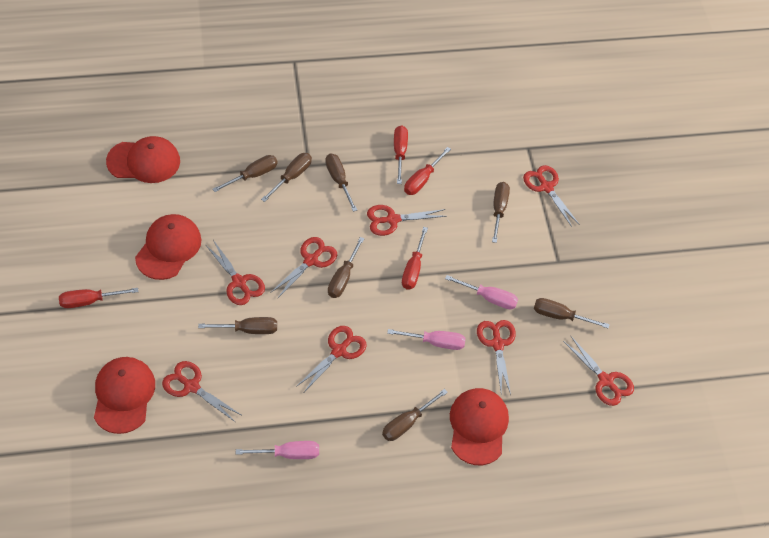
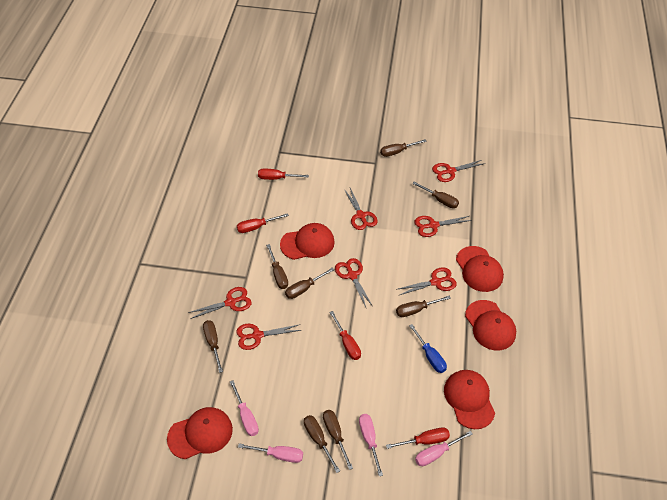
blue screwdriver: none = 0 -> [409,324,447,373] = 1
pink screwdriver: [236,441,319,459] [387,329,465,350] [445,275,518,309] = 3 -> [230,381,259,436] [238,443,303,463] [359,414,383,476] [415,431,472,466] = 4
red cap: [94,357,155,434] [106,136,180,183] [135,214,201,280] [450,388,509,465] = 4 -> [167,407,233,459] [280,223,335,260] [444,370,495,429] [456,246,504,292] [465,300,516,350] = 5
red scissors: [162,361,241,422] [206,240,265,305] [270,237,337,299] [296,326,367,392] [367,205,446,236] [477,320,516,395] [523,165,579,227] [563,336,634,406] = 8 -> [188,287,252,319] [236,324,301,350] [335,258,372,307] [344,188,378,230] [396,267,457,296] [414,216,472,237] [432,160,485,182] = 7

